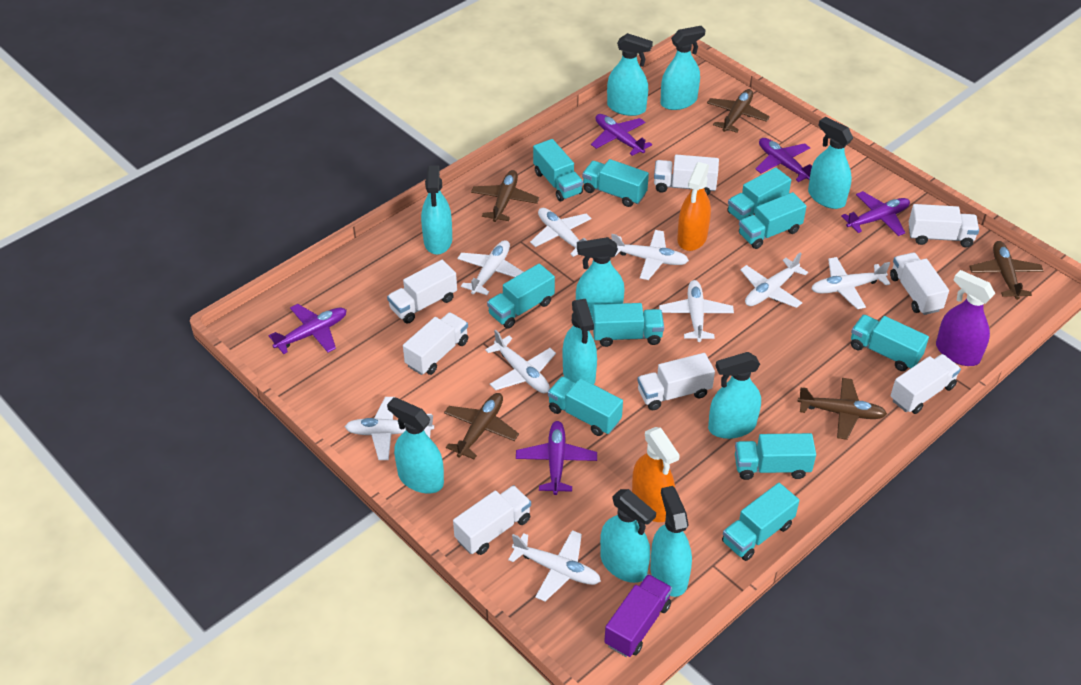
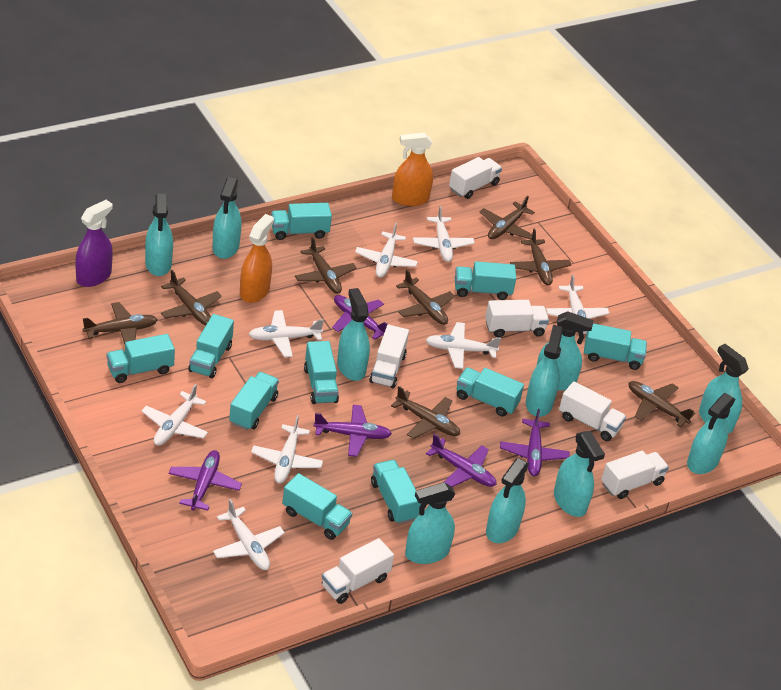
brown plane: [444,393,519,459] [471,170,539,222] [707,89,770,133] [798,378,887,440] [969,241,1043,300] = 5 -> [83,302,158,344] [161,270,222,325] [295,237,356,294] [391,386,460,439] [396,270,455,325] [480,196,535,239] [510,229,571,285] [628,381,695,427] = 8
purple truck: [604,574,672,657] = 1 -> none = 0
white plane: [345,397,434,460] [457,240,523,295] [485,330,556,393] [508,530,601,601] [530,208,591,257] [611,230,689,280] [659,280,734,342] [740,252,808,308] [811,257,890,309] = 9 -> [141,384,208,446] [213,499,285,570] [249,310,324,357] [251,415,323,483] [355,223,418,278] [413,206,475,262] [426,322,501,369] [546,274,609,334] = 8
white truck: [387,260,457,323] [403,312,468,375] [453,485,531,555] [637,353,715,410] [654,155,719,196] [890,252,949,315] [890,354,961,414] [909,204,979,247] = 8 -> [322,538,394,604] [369,324,409,388] [449,157,502,199] [485,300,549,338] [559,381,626,441] [601,451,669,499] = 6

